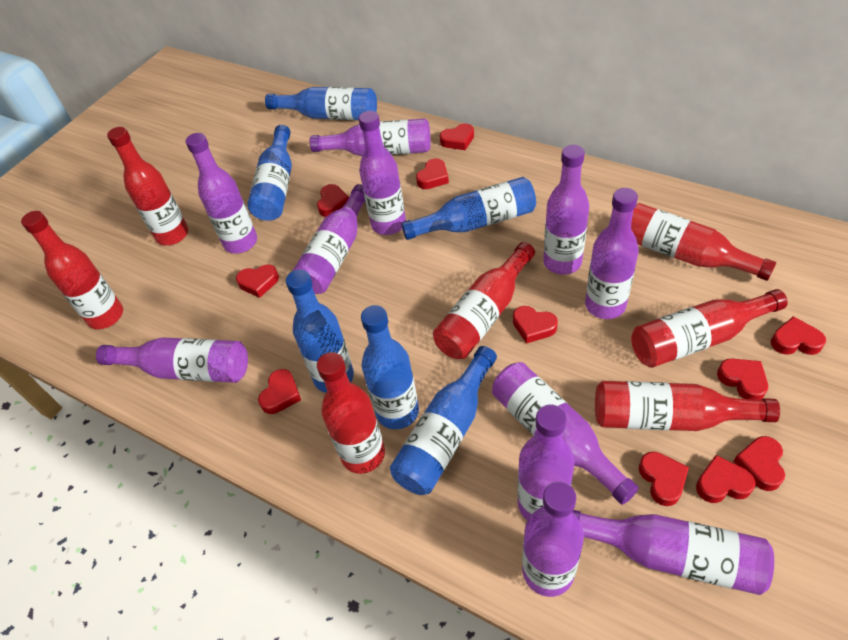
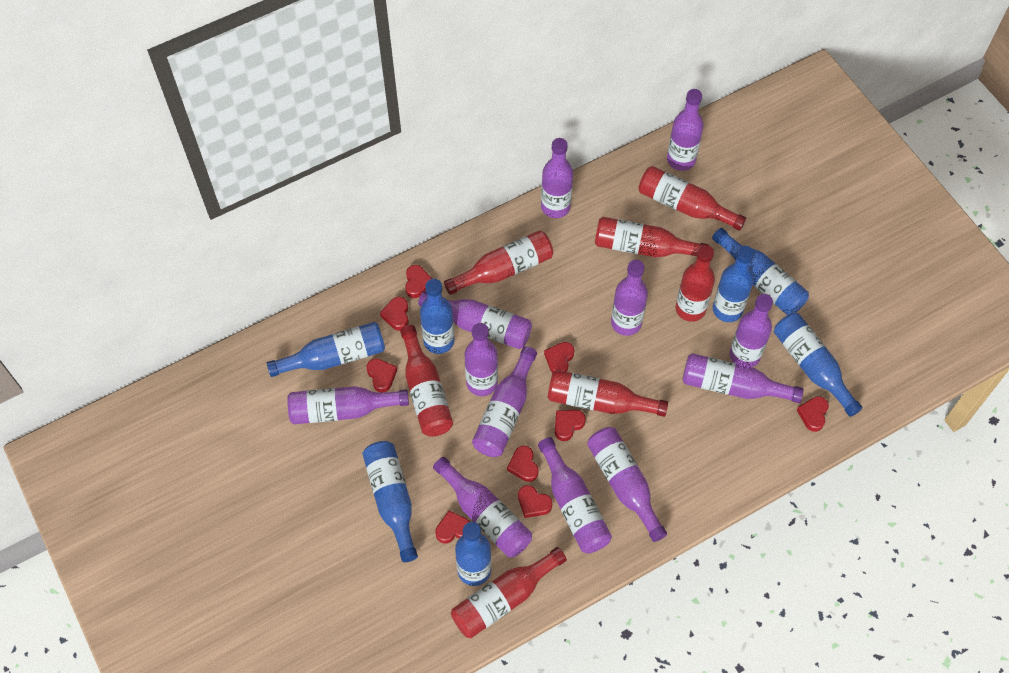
blue bottle: [247,125,292,221] [265,87,377,120] [286,269,354,393] [361,305,419,429] [390,346,497,495] [401,177,536,240] = 6 -> [267,322,385,377] [362,441,418,562] [420,279,454,354] [455,522,492,586] [712,228,809,315] [713,246,754,322] [774,313,863,417] = 7
purple bottle: [96,337,248,383] [186,133,257,254] [293,184,365,294] [310,118,431,156] [359,111,406,235] [492,362,639,505] [517,404,575,520] [522,481,584,597] [543,145,589,275] [573,510,774,595] [585,188,639,319] = 11 -> [287,386,409,424] [418,291,532,349] [433,457,532,557] [465,323,498,396] [472,346,537,457] [538,437,612,553] [541,138,573,218] [587,427,667,542] [611,260,648,336] [667,89,704,171] [682,353,804,403] [729,294,773,367] = 12
red heart: [236,264,279,298] [258,369,301,414] [317,184,349,217] [416,158,449,189] [440,123,474,150] [513,306,558,344] [639,452,689,506] [696,455,756,503] [717,358,768,400] [733,436,785,491] [771,316,826,355] = 11 -> [366,359,397,393] [380,297,409,331] [405,265,432,298] [435,510,470,543] [507,445,538,482] [518,485,552,518] [544,342,574,373] [555,410,586,441] [797,396,829,432] = 9

